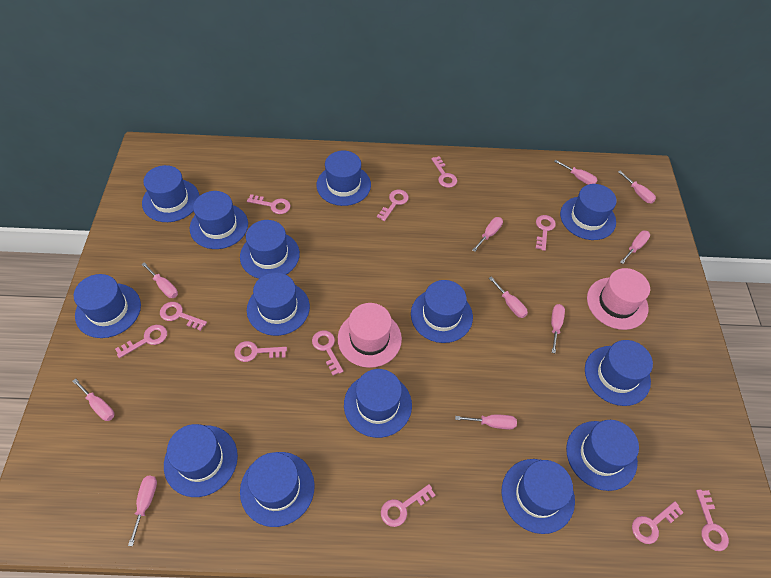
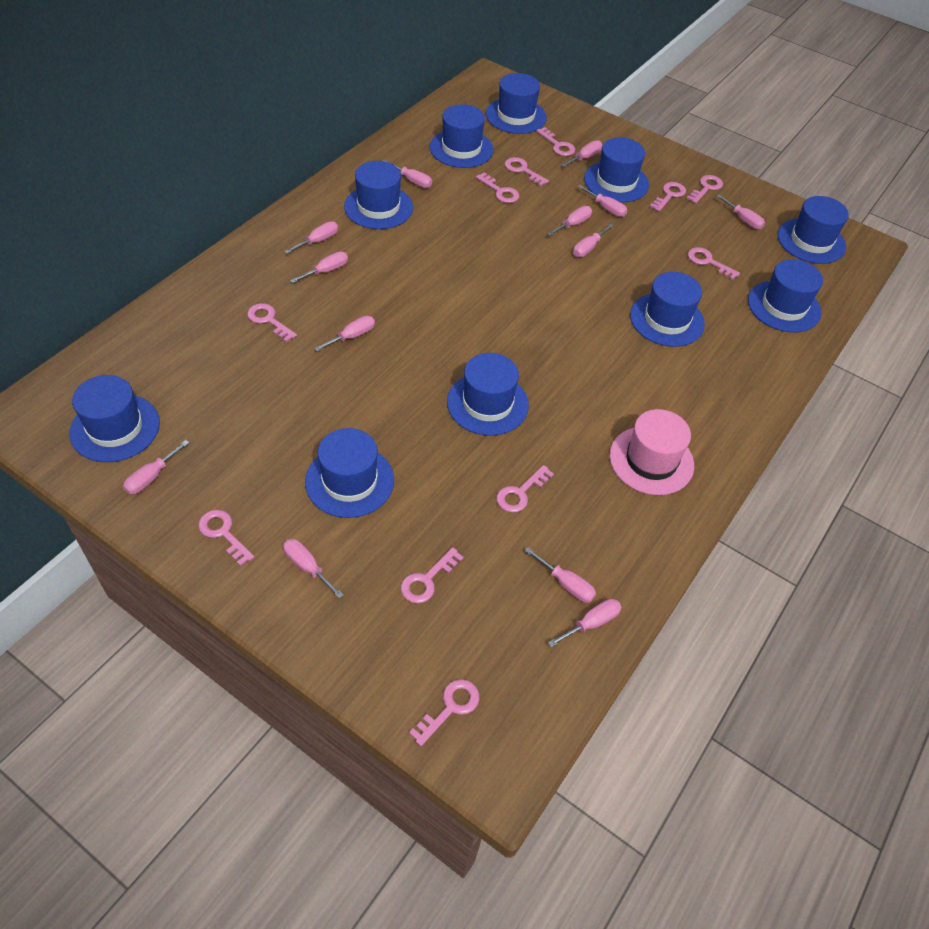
blue hat: [74,274,141,338] [142,165,200,222] [164,424,238,497] [190,191,248,249] [240,220,300,279] [240,452,315,527] [247,272,310,336] [316,151,371,206] [344,369,412,438] [411,280,473,343] [502,459,575,534] [560,184,617,240] [566,420,639,491] [585,340,653,406] = 14 -> [69,375,160,462] [305,428,394,518] [344,161,413,229] [430,104,494,168] [447,353,529,436] [486,73,547,134] [584,137,649,202] [630,272,705,347] [748,259,823,333] [778,196,849,264] = 10
pink hat: [338,303,402,368] [587,268,650,330] = 2 -> [610,409,694,495] = 1
pink screwdriver: [73,378,114,421] [128,476,157,546] [142,262,178,298] [455,415,517,430] [472,217,503,252] [489,276,528,318] [551,304,565,353] [554,160,598,185] [618,171,656,203] [620,231,650,264] = 10 -> [123,440,189,494] [283,539,344,599] [284,221,338,254] [290,252,348,283] [314,316,375,351] [384,160,432,188] [525,547,596,603] [547,206,592,236] [548,599,621,647] [562,140,602,167] [573,224,614,257] [577,185,627,217] [716,194,765,229] = 13

